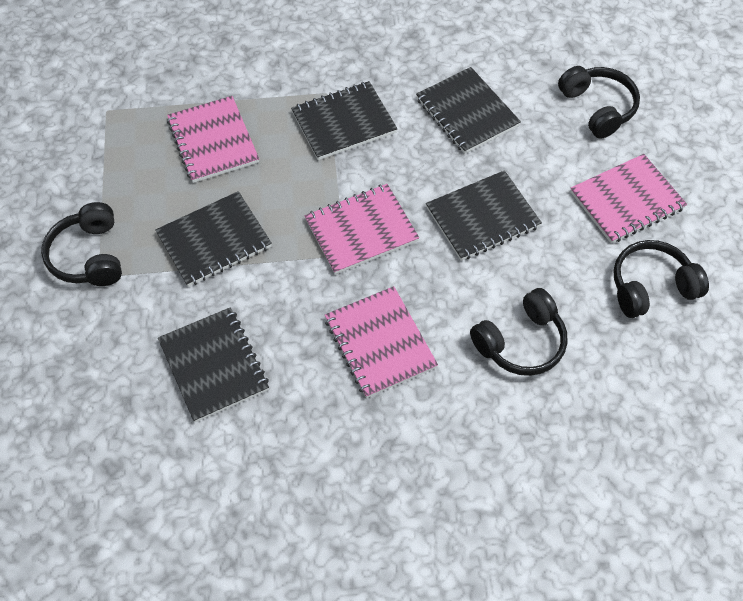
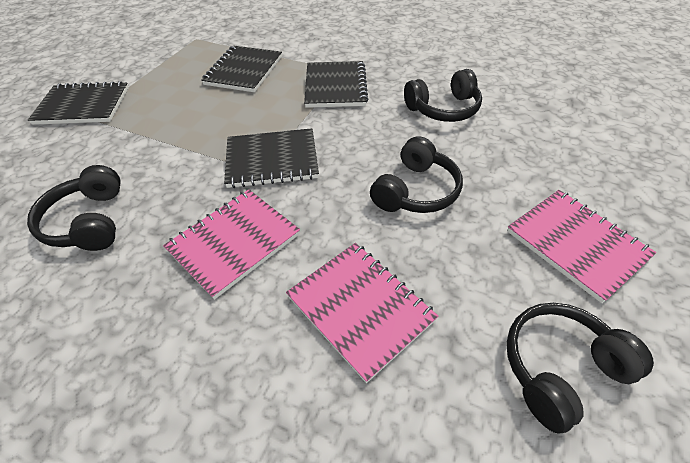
black notebook: [155,191,272,287] [158,307,269,422] [291,81,397,160] [416,67,521,154] [426,170,542,261] = 5 -> [28,81,129,125] [201,45,282,92] [224,128,319,188] [304,61,368,108] = 4
pink notebook: [167,96,259,183] [305,184,419,274] [325,286,438,398] [570,154,687,243] = 4 -> [163,189,300,300] [286,243,438,383] [507,190,656,303] = 3

